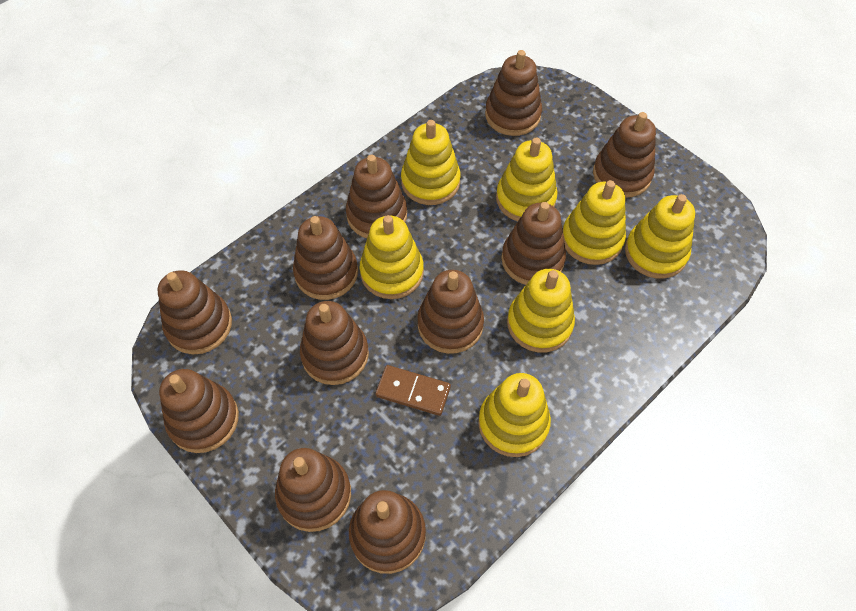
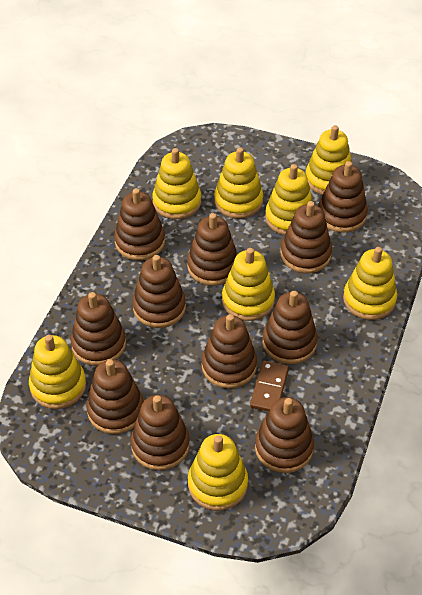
yellow stacking toy: [360,215,424,299] [401,120,461,205] [478,373,551,457] [496,138,557,222] [507,269,575,353] [563,180,626,265] [625,194,695,279] = 7 -> [29,335,86,409] [152,148,201,219] [188,434,248,511] [214,147,263,218] [222,248,275,321] [265,164,313,235] [306,125,352,195] [343,247,397,320] = 8

